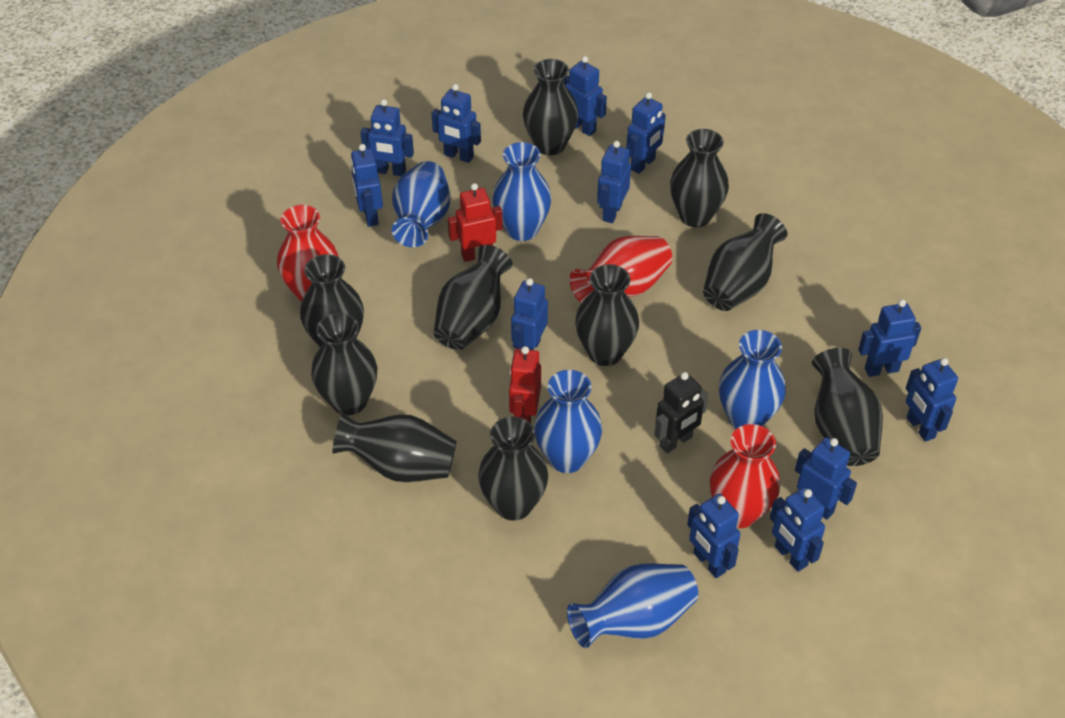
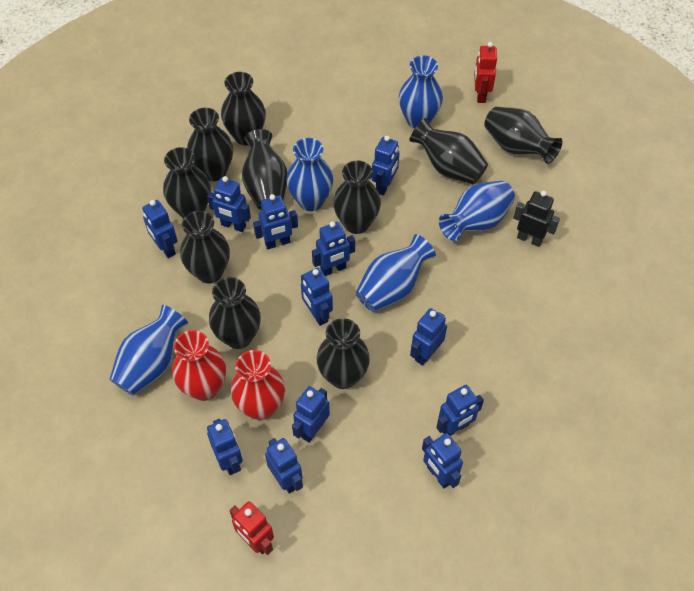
red vase: [277,205,339,302] [570,236,672,303] [710,424,780,528] = 3 -> [172,330,226,401] [231,350,285,420] = 2

